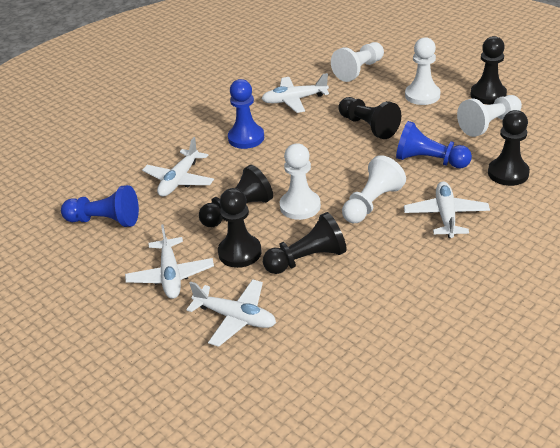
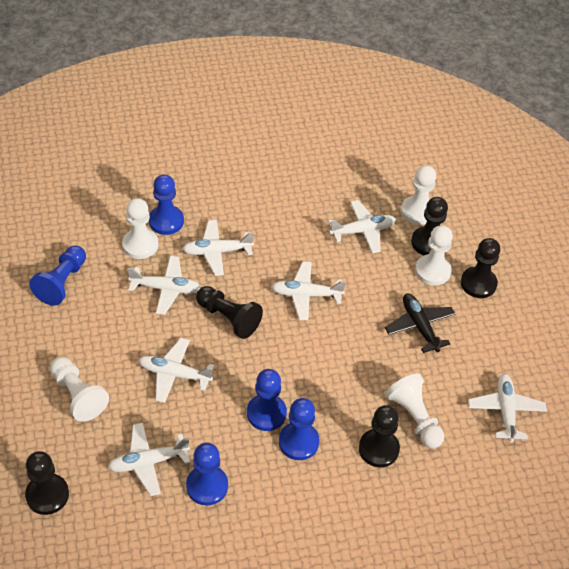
black pawn: [199,165,273,227] [218,188,261,268] [263,212,347,274] [338,97,401,139] [470,36,507,105] [488,110,530,186] = 6 -> [25,451,69,515] [196,286,263,339] [359,405,400,467] [411,197,448,255] [461,238,500,298] = 5
black plane: none = 0 -> [385,293,455,353] = 1
blue pawn: [61,185,139,227] [228,79,264,149] [396,121,472,168] = 3 -> [29,246,86,306] [149,174,184,235] [186,442,228,506] [247,369,287,431] [279,398,320,460] = 5
white plane: [125,224,214,299] [142,137,214,197] [186,279,276,347] [261,73,329,113] [404,181,490,238] = 5 -> [108,423,190,496] [128,256,201,315] [138,338,214,403] [183,220,254,276] [271,261,346,320] [328,200,396,253] [468,374,547,443] = 7

